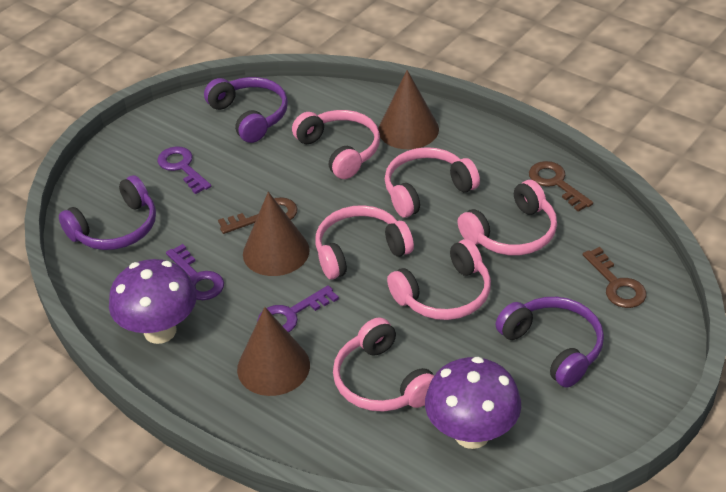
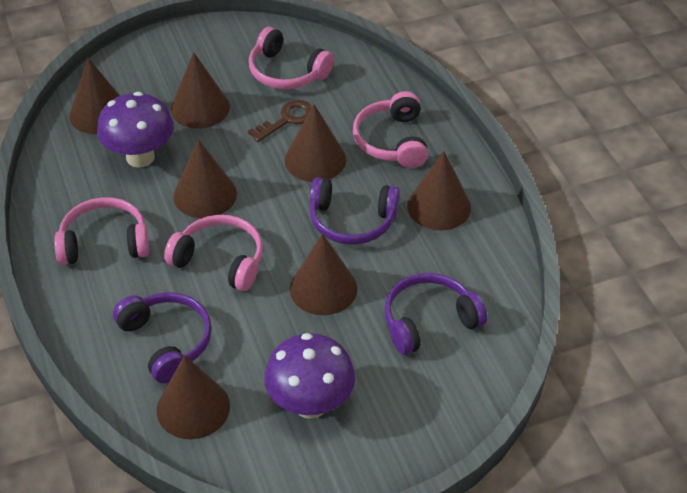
brown cone: [237,307,310,396] [243,192,310,276] [378,70,439,149] = 3 -> [69,58,120,134] [157,355,230,439] [171,52,230,129] [173,139,237,218] [285,104,346,182] [290,234,357,315] [407,151,471,230] = 7
brown key: [218,197,298,234] [529,161,593,212] [583,247,647,308] = 3 -> [248,100,312,142] = 1
pink headphones: [292,110,380,179] [315,205,414,280] [333,318,434,412] [385,147,480,218] [387,239,491,320] [458,180,557,255] = 6 -> [54,197,149,265] [164,215,263,291] [249,27,334,89] [353,91,428,168] = 4
purple key: [157,146,211,194] [166,244,224,300] [257,285,339,333] = 3 -> none = 0

